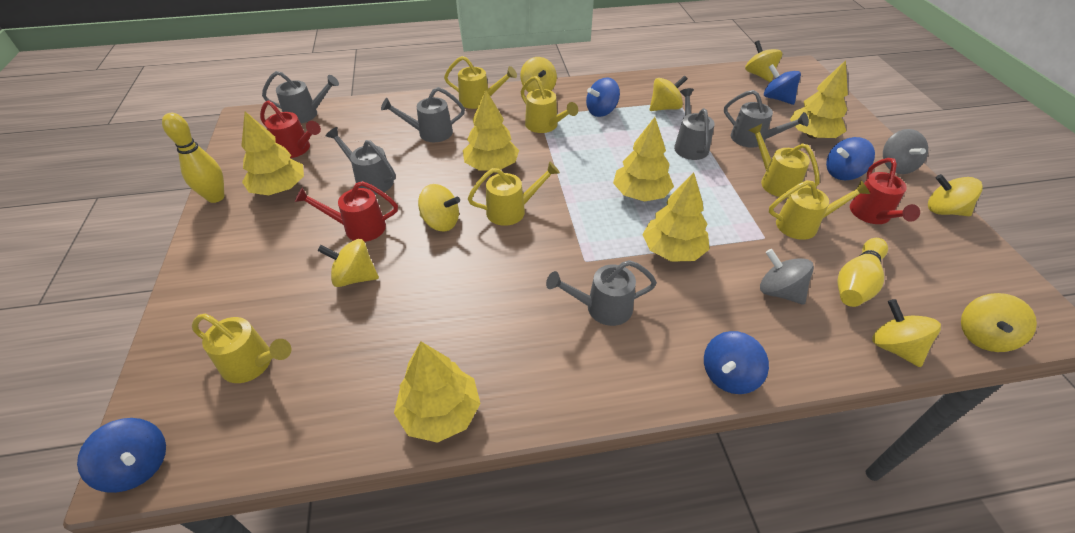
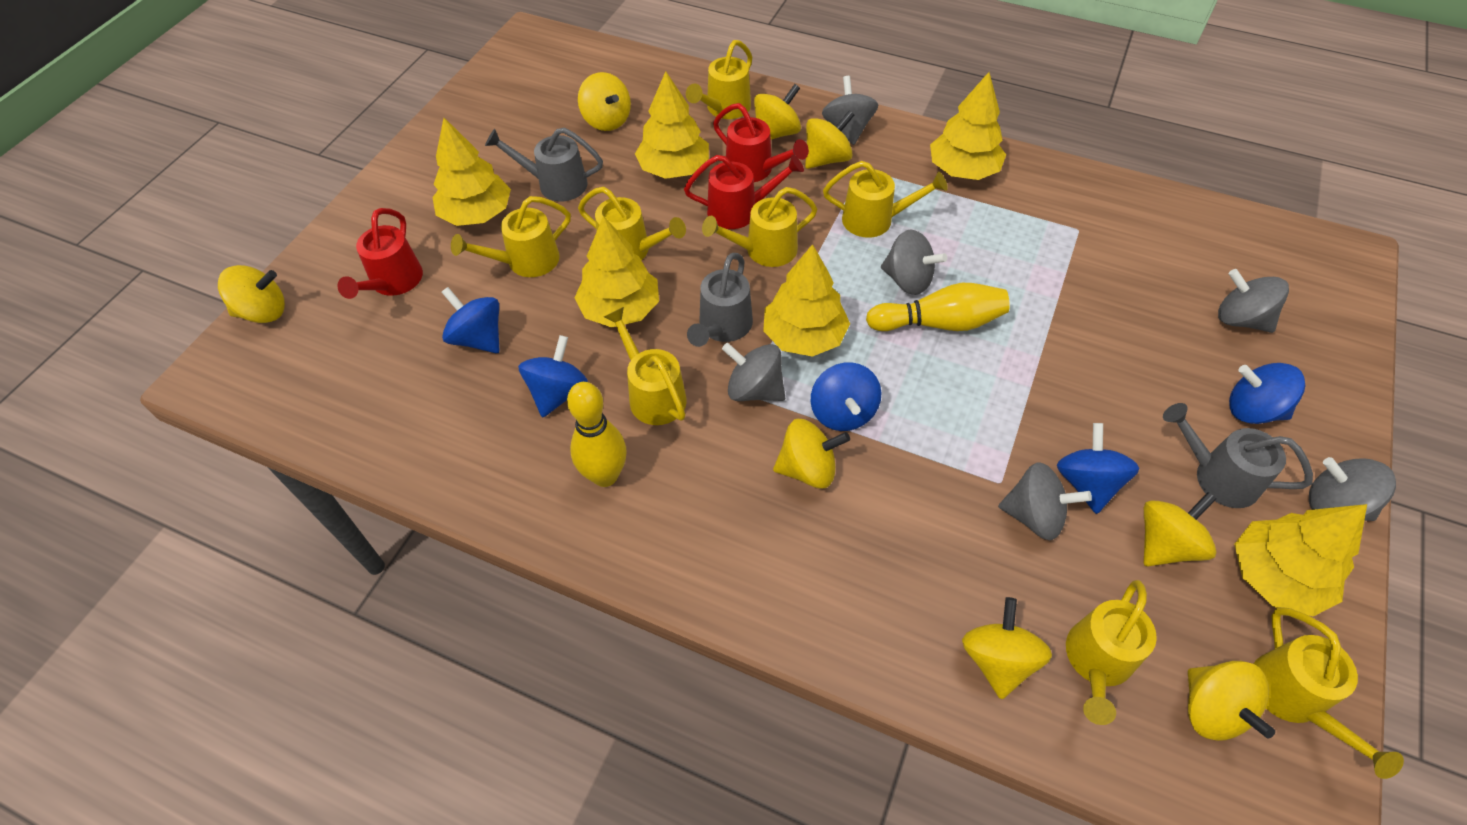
grey spinning top: [760,249,814,305] [883,129,928,174] = 2 -> [722,343,785,401] [822,76,878,145] [881,230,947,295] [998,462,1092,540] [1218,269,1289,333] [1309,457,1396,521] = 6
grey watering can: [262,71,339,123] [326,127,396,195] [381,87,465,142] [546,260,657,326] [674,88,715,160] [724,90,809,148] = 6 -> [485,128,603,201] [687,253,753,347] [1163,403,1313,508] = 3
yellow watering can: [192,313,291,383] [444,56,517,109] [468,161,560,226] [521,76,578,133] [748,124,819,198] [769,180,870,240] = 6 -> [451,196,571,277] [578,187,686,260] [604,307,687,425] [686,40,752,119] [702,187,817,267] [823,161,948,238] [1066,580,1157,725] [1253,607,1404,779] = 8

